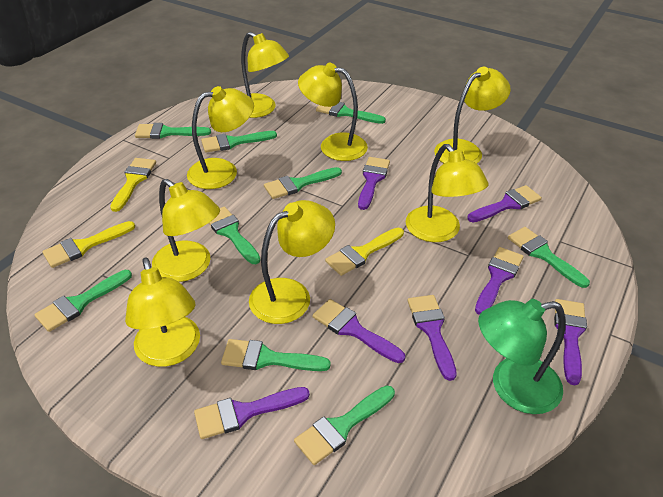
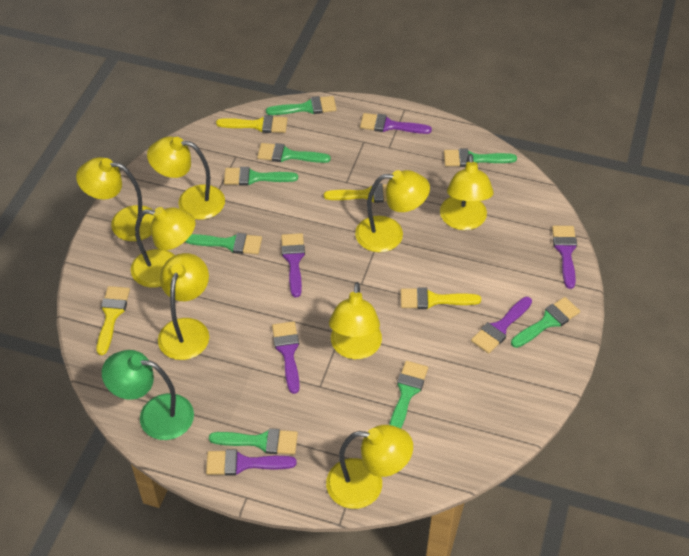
green brush: [34,270,132,332] [135,123,211,139] [201,131,277,153] [209,207,260,264] [221,339,331,371] [264,167,342,199] [294,386,395,465] [316,102,386,124] [508,227,590,288] = 9 -> [185,233,262,255] [209,428,298,455] [224,167,298,186] [257,143,331,163] [266,96,337,115] [389,361,428,428] [444,149,517,167] [511,297,580,348] = 8
purple brush: [194,387,310,439] [313,299,405,363] [358,157,390,210] [407,295,457,381] [467,185,542,222] [475,247,524,315] [554,299,587,386] = 7 -> [206,450,296,476] [272,321,300,394] [281,233,305,297] [360,113,432,134] [471,297,532,354] [552,226,577,289] = 6
yellow brush: [42,221,135,268] [110,158,156,212] [325,228,404,276] = 3 -> [97,286,130,355] [216,115,288,133] [324,183,387,203] [400,287,481,309] = 4

